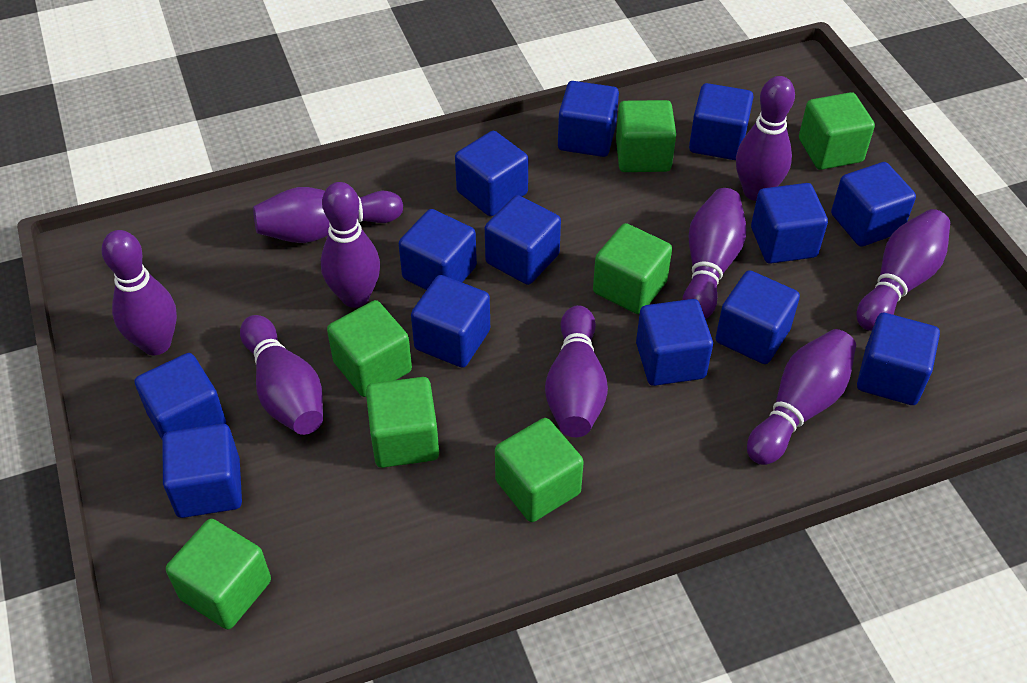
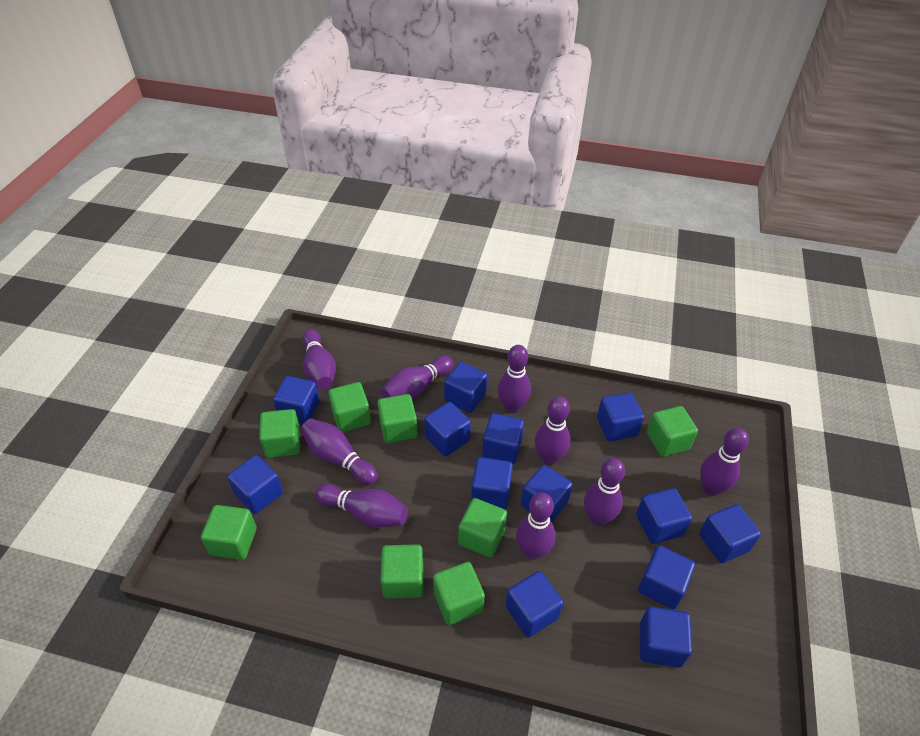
green cube: [166,519,271,630] [327,300,412,397] [366,377,439,468] [495,418,584,522] [593,223,672,314] [616,100,676,172] [799,92,875,170] = 7 -> [201,505,257,560] [259,409,300,458] [329,382,371,432] [378,394,418,443] [380,544,423,598] [433,562,485,625] [458,498,507,558] [647,406,698,457] = 8

